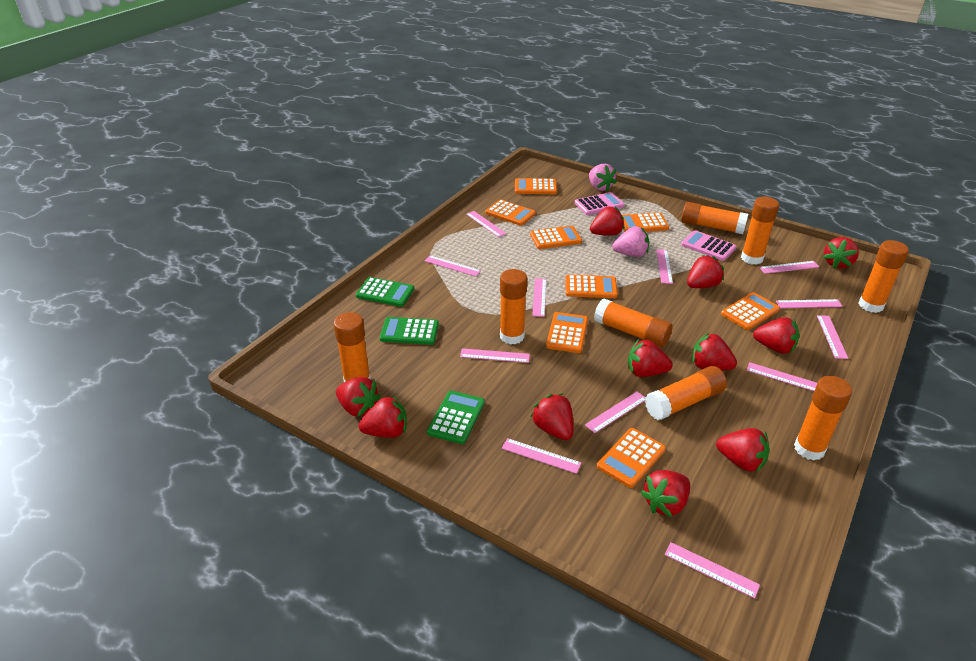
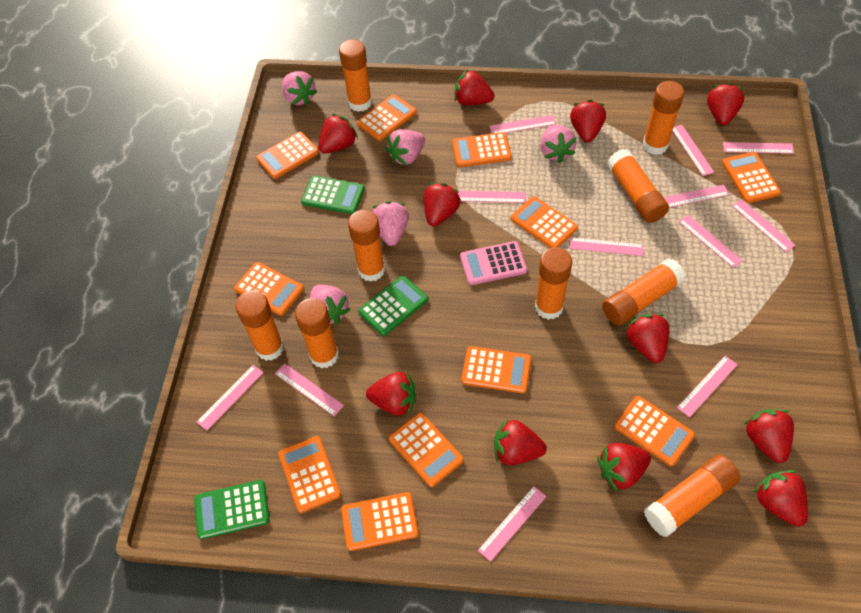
orange calculator: [485,199,536,226] [515,178,557,194] [530,226,582,249] [546,312,588,353] [565,275,618,298] [597,428,666,488] [622,213,669,232] [721,292,780,330] = 8 -> [234,262,304,316] [256,132,319,179] [278,436,341,513] [341,492,419,551] [357,94,417,141] [389,413,464,487] [452,132,512,167] [461,346,531,394] [511,196,578,248] [614,396,695,467] [722,152,781,203] = 11
orange glue stick: [333,312,371,382] [500,269,527,345] [594,299,672,347] [645,366,727,420] [681,202,748,234] [741,197,779,265] [794,376,852,460] [858,240,909,313] = 8 -> [236,290,284,361] [295,298,339,368] [339,39,372,112] [348,210,385,282] [535,247,572,320] [602,259,685,326] [607,149,669,223] [643,81,684,155] [644,455,740,537] = 9
pink calculator: [575,192,624,215] [681,230,737,261] = 2 -> [460,241,527,285] = 1
pink strawberry: [589,164,617,191] [612,226,649,257] = 2 -> [282,71,317,105] [310,285,351,325] [372,201,409,246] [386,129,425,165] [540,125,577,163] = 5

